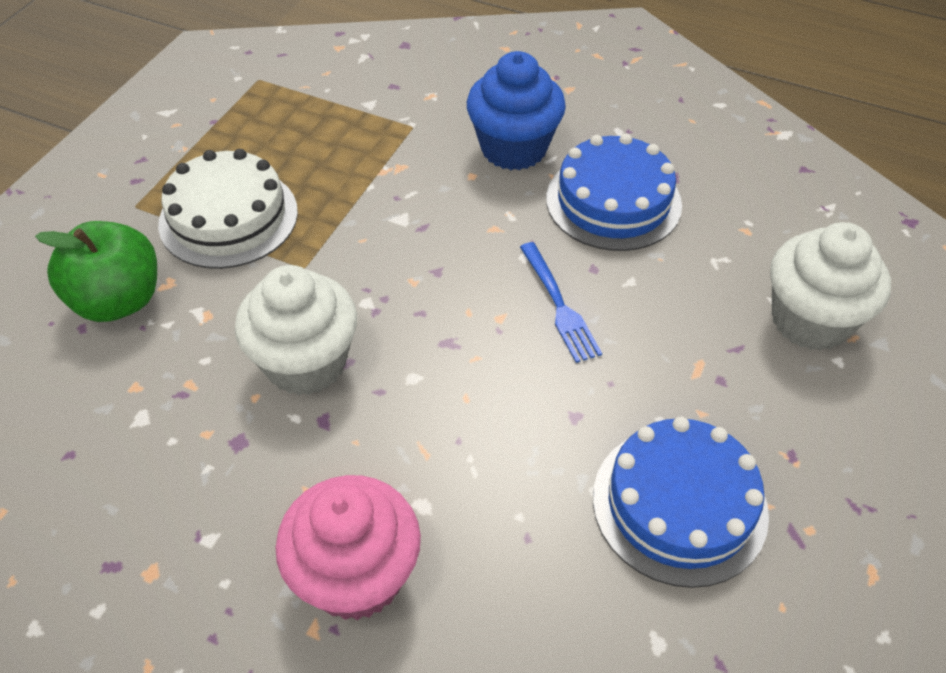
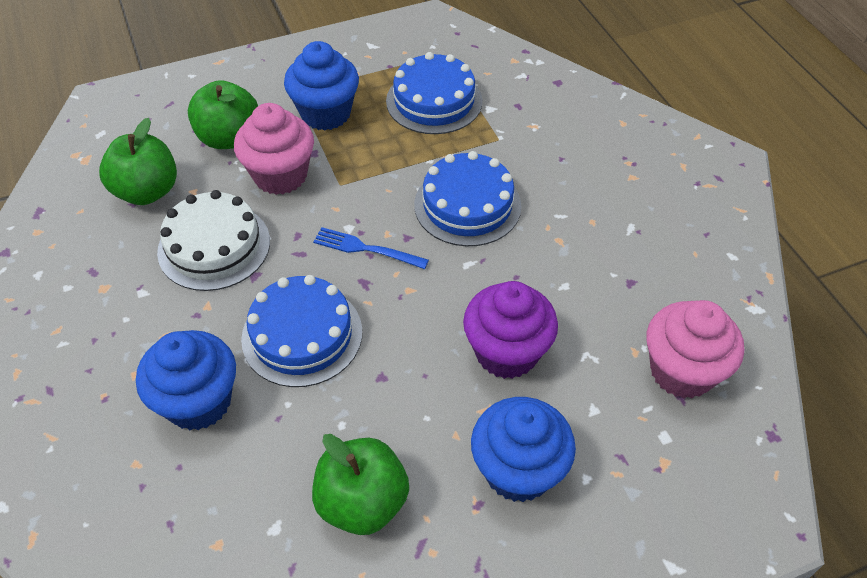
blue cake: [546,134,682,251] [593,417,769,588] = 2 -> [241,275,362,387] [386,52,482,134] [414,151,521,246] = 3
blue cupcake: [467,51,566,170] = 1 -> [136,330,236,430] [284,41,359,130] [471,397,576,502] = 3
green apple: [35,221,157,322] = 1 -> [99,118,177,205] [188,80,258,149] [312,434,409,535] = 3
pink cupcake: [275,475,421,620] = 1 -> [234,103,314,195] [647,300,744,399] = 2
purple cupcake: none = 0 -> [463,281,558,379] = 1
white cupcake: [235,265,357,396] [770,222,891,351] = 2 -> none = 0

